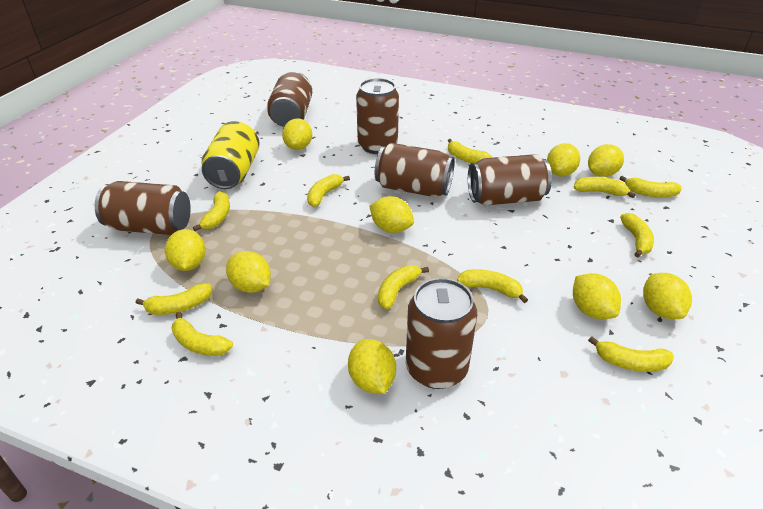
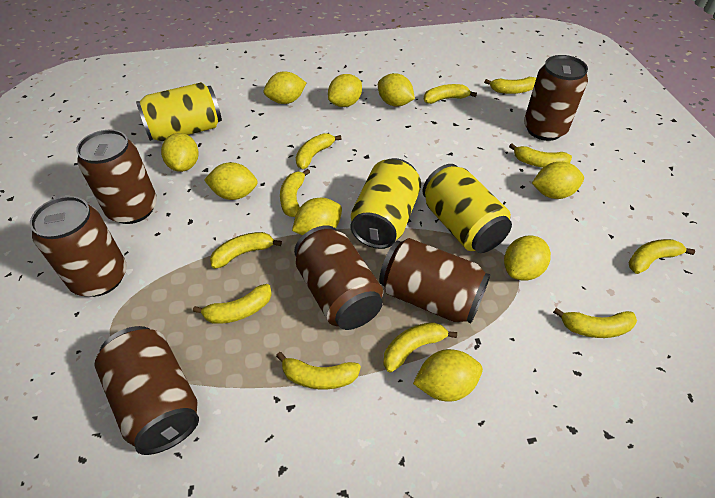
yellow can: [202,121,260,189] = 1 -> [136,82,222,141] [350,158,421,249] [422,164,512,253] = 3

